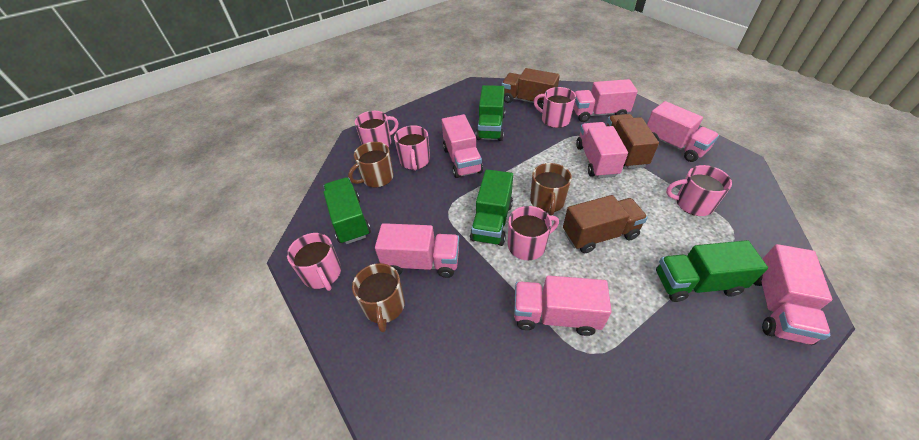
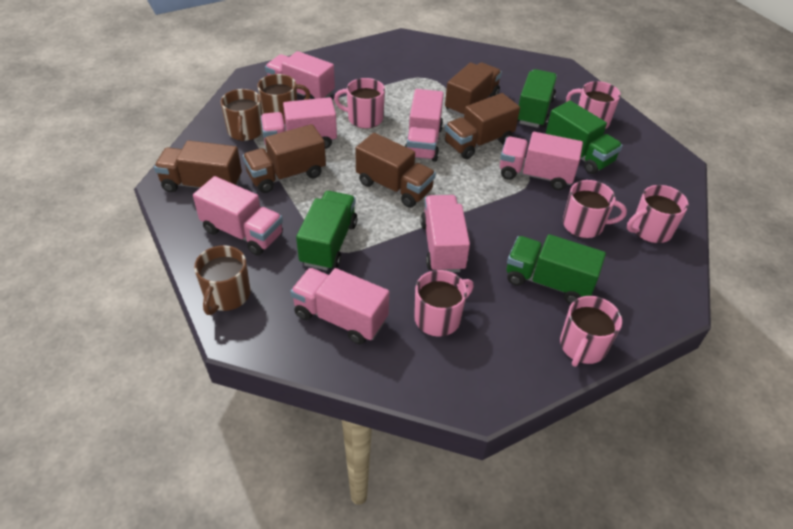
brown truck: [502,68,560,109] [563,195,648,253] [607,114,659,169] = 3 -> [154,140,242,192] [243,124,326,193] [355,133,436,208] [445,62,502,118] [445,93,520,159] = 5

